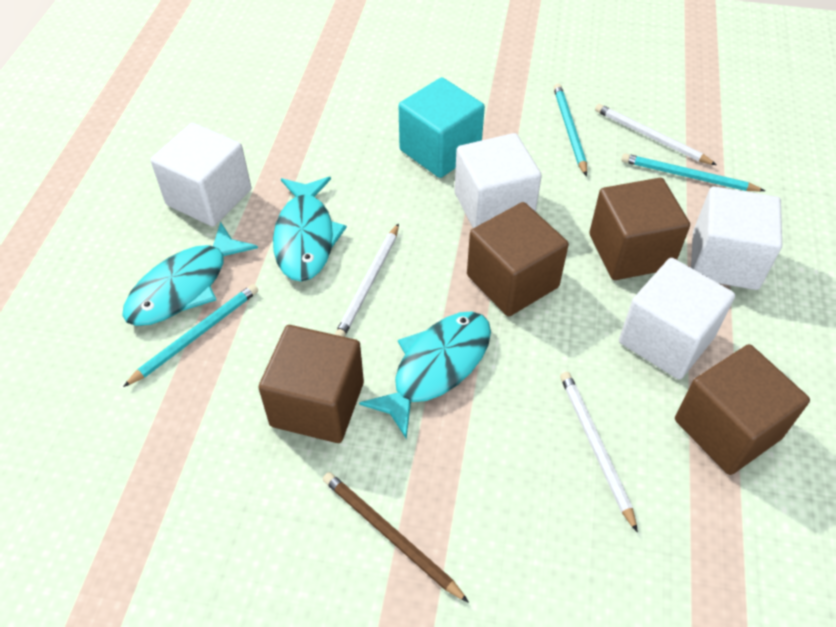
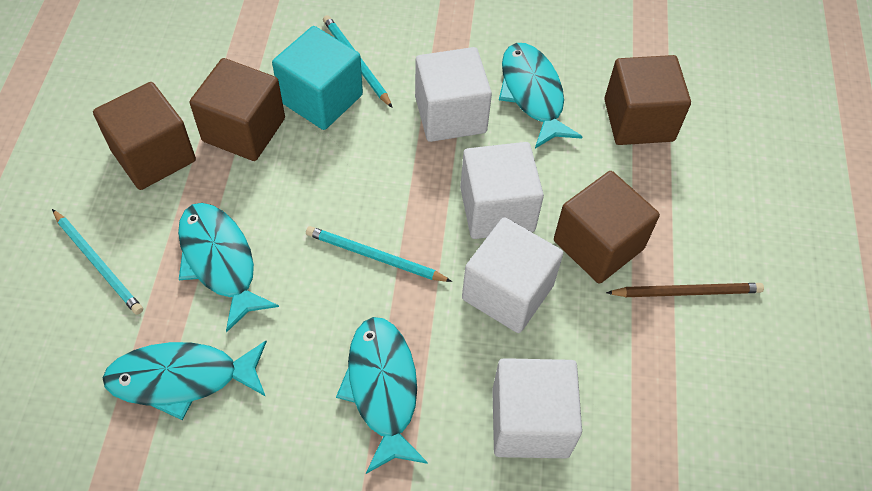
turquoise fish: [122,222,258,326] [273,177,347,282] [359,312,491,439] = 3 -> [103,341,267,420] [178,203,279,333] [336,317,428,474] [499,43,583,148] = 4
white pencil: [334,223,399,337] [560,372,638,533] [595,104,716,165] = 3 -> none = 0

